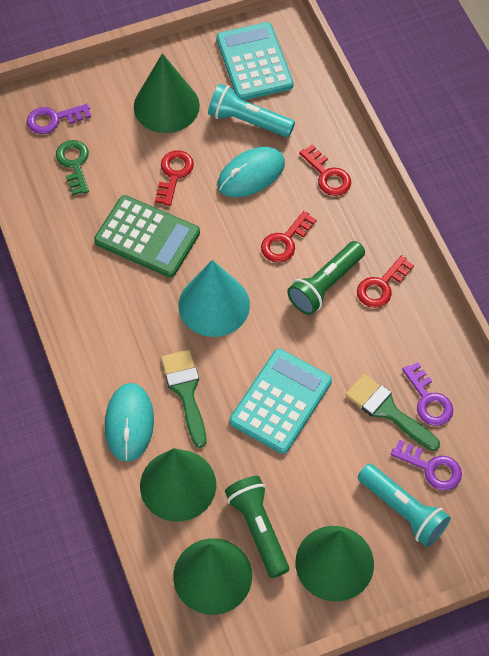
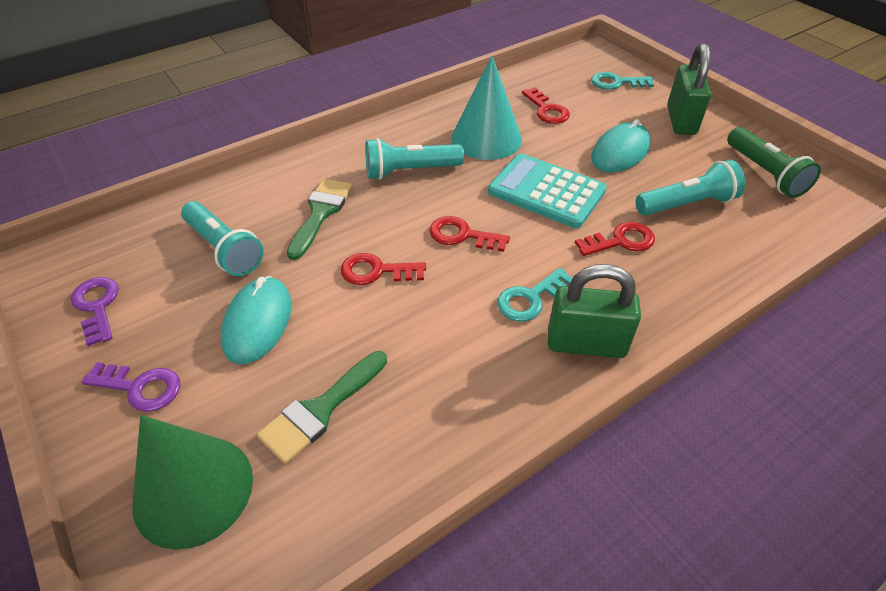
green calculator: [94,195,200,278] = 1 -> none = 0
green cone: [134,53,200,133] [140,448,216,522] [173,538,252,615] [295,526,374,602] = 4 -> [132,415,253,550] = 1
green flashlight: [225,476,289,578] [287,241,365,315] = 2 -> [727,127,821,198] = 1
green key: [56,140,89,195] = 1 -> none = 0
green padlock: none = 0 -> [548,264,641,358] [667,43,711,135] = 2
purple key: [27,104,91,134] [391,440,462,490] [402,362,453,426] = 3 -> [71,277,119,346] [82,362,181,412] = 2
turquoise calculator: [216,22,293,100] [229,349,332,454] = 2 -> [488,153,607,228] = 1
turquoise flashlight: [208,84,295,137] [358,464,451,547] = 2 -> [181,201,264,276] [365,138,464,180] [636,160,746,216] = 3
turquoise key: none = 0 -> [497,268,572,322] [591,72,654,90] = 2

